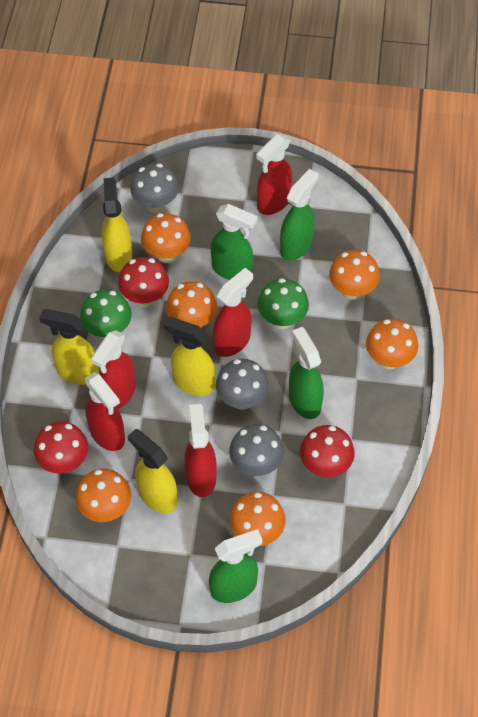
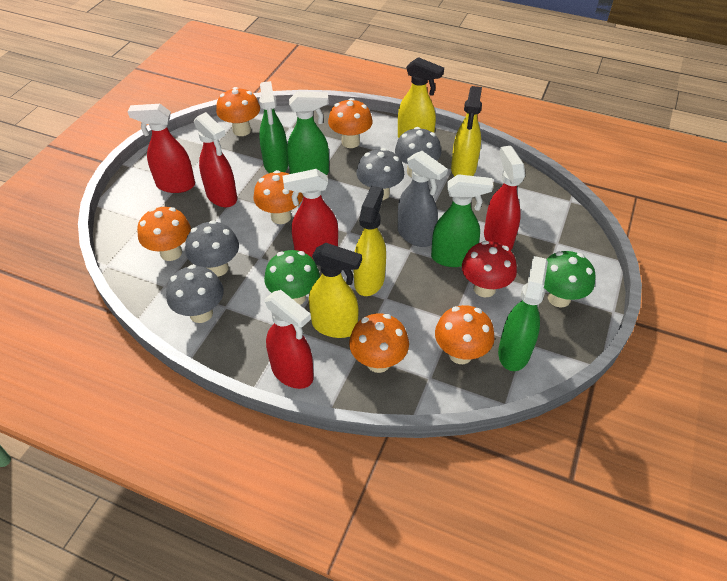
grey mushroom: [130,163,179,213] [216,359,269,410] [229,424,284,476] = 3 -> [166,265,224,323] [185,220,239,277] [356,148,404,200] [395,127,441,177] = 4
grey spray bottle: none = 0 -> [398,151,447,247] = 1
red mushroom: [34,421,88,473] [118,257,169,307] [300,425,355,477] = 3 -> [462,241,517,297] = 1

